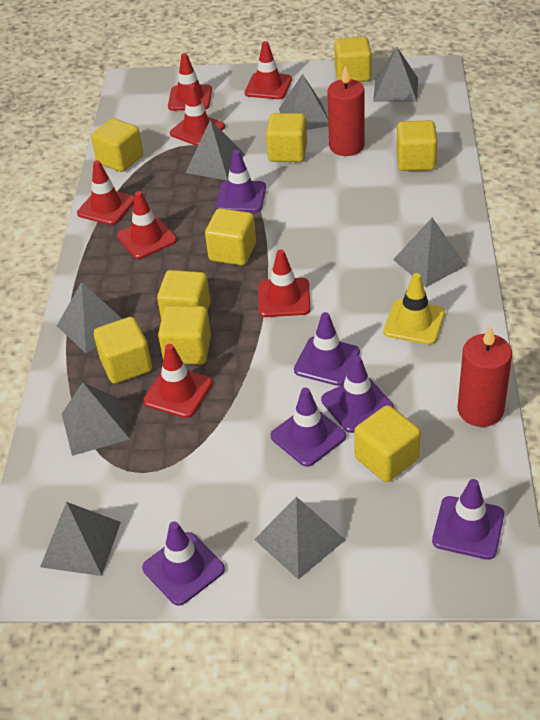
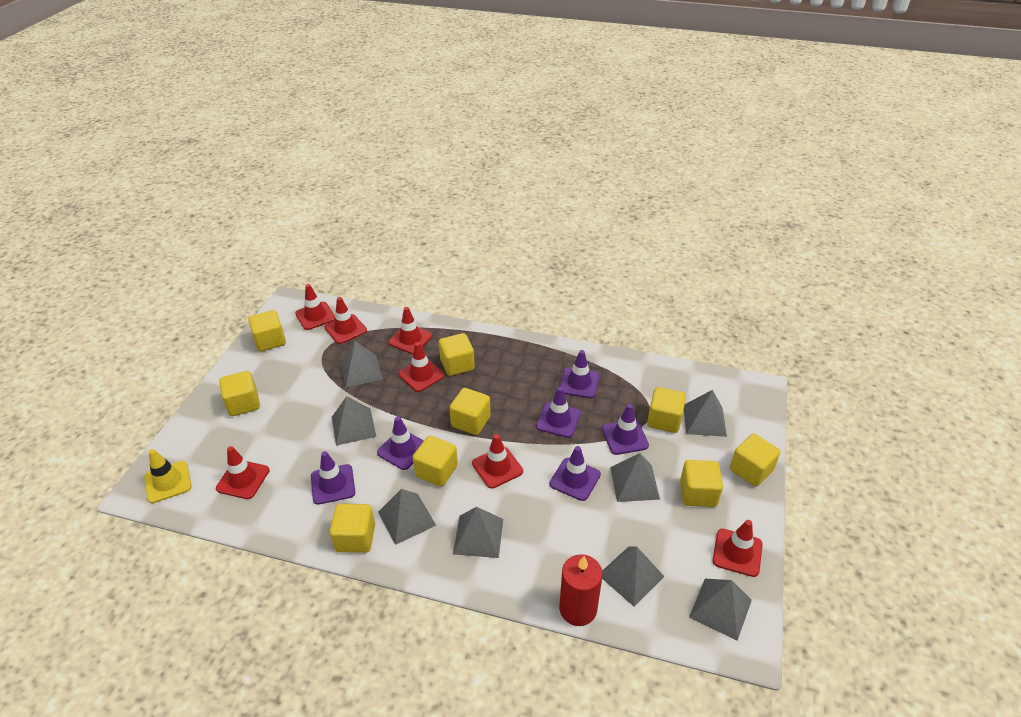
red candle: [327,65,365,156] [458,325,512,427] = 2 -> [559,554,602,626] = 1

